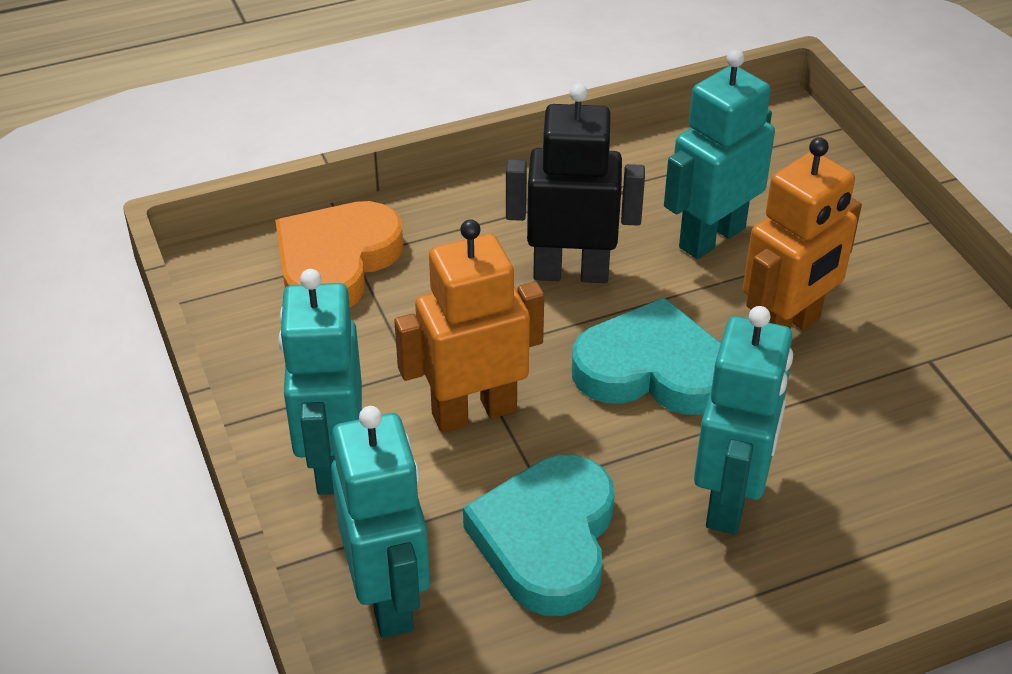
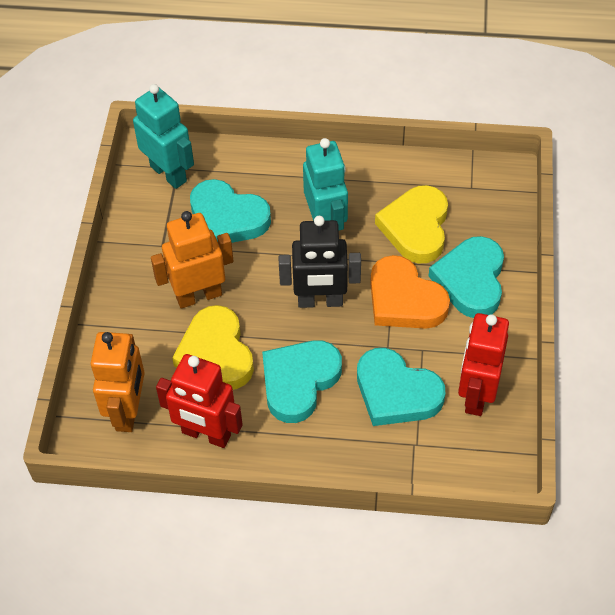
red robot: none = 0 -> [156,354,243,448] [458,313,509,416] = 2
turquoise heart: [463,455,614,616] [572,298,721,415] = 2 -> [190,179,271,243] [262,340,342,423] [357,348,445,426] [428,236,504,318] = 4
turquoise robot: [278,269,362,495] [331,406,430,638] [664,49,775,259] [694,306,793,534] = 4 -> [133,84,194,189] [303,138,348,230] = 2
yellow heart: none = 0 -> [172,305,254,390] [375,185,448,264] = 2

